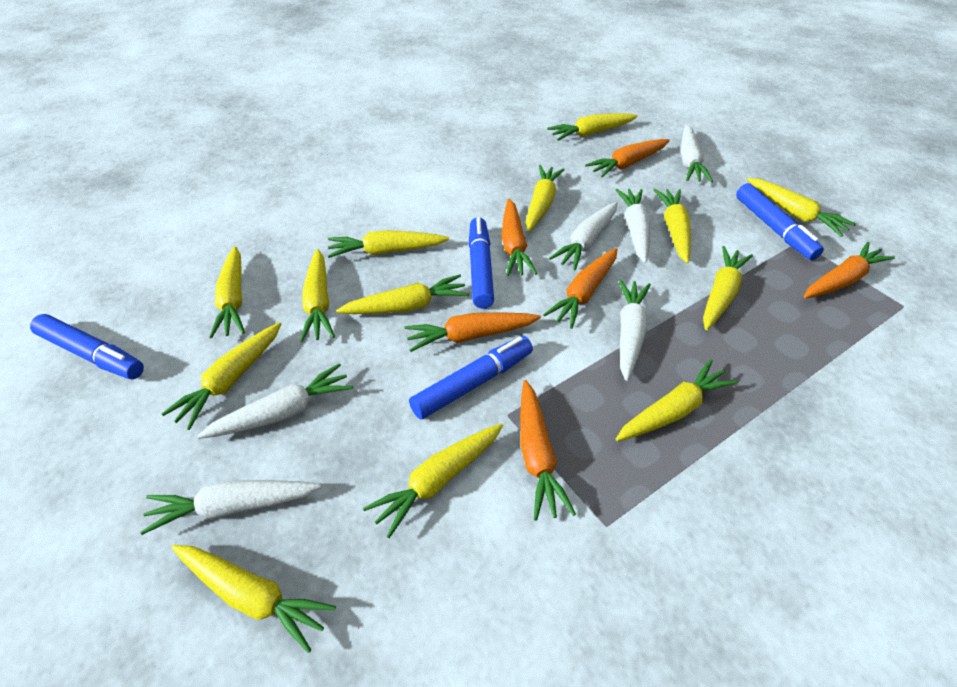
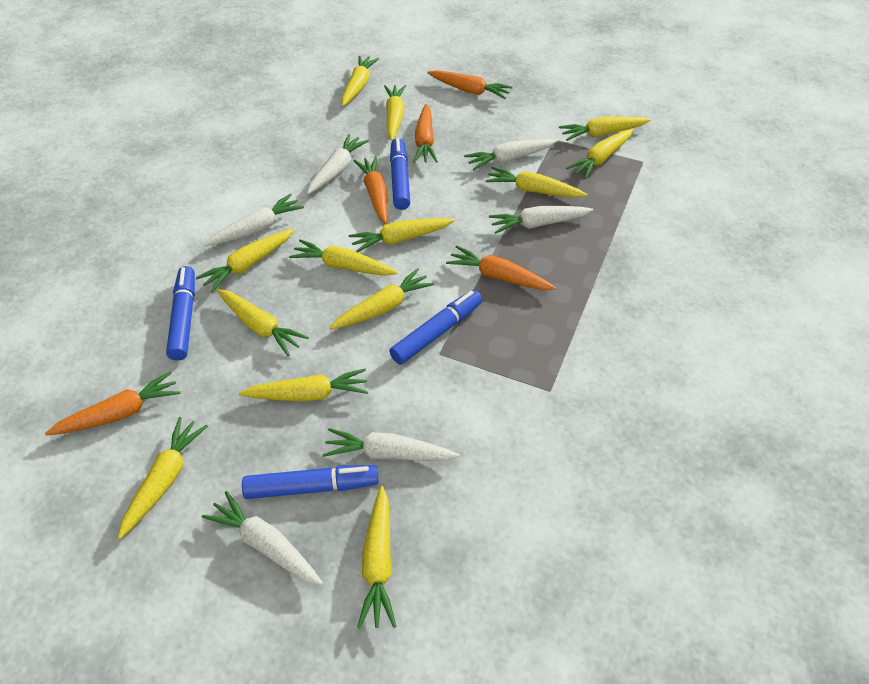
orange carrot: [404,312,541,352] [501,199,537,276] [520,380,576,521] [543,248,617,329] [585,139,670,178] [804,242,895,298] = 6 -> [45,371,180,436] [353,156,388,224] [413,104,438,163] [427,70,513,99] [446,246,556,290] = 5

